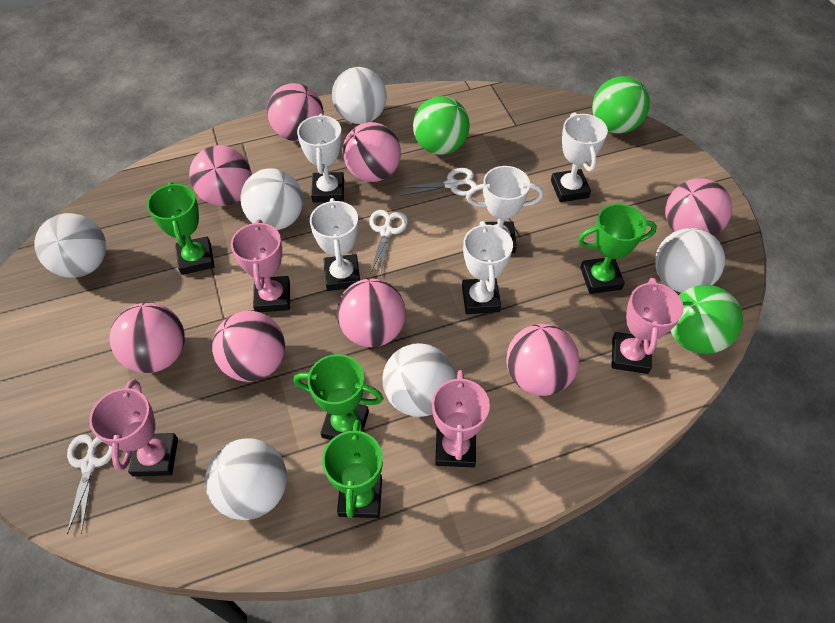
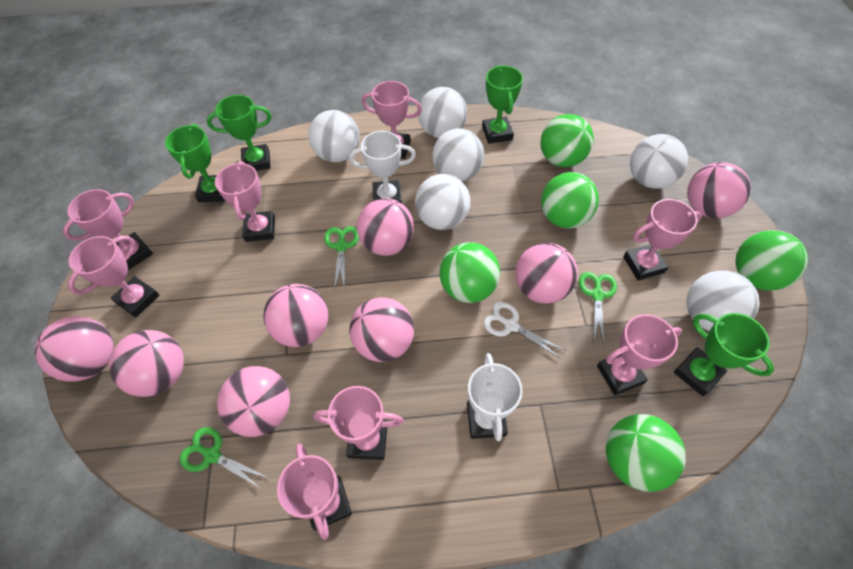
green ball: [413,96,470,155] [592,76,650,134] [671,285,743,354] = 3 -> [439,242,500,303] [540,114,594,167] [541,172,599,228] [606,414,686,492] [735,230,808,291] = 5
green scissors: none = 0 -> [180,427,269,488] [324,226,359,290] [579,272,617,343] = 3
pink trophy: [89,379,178,477] [231,220,290,312] [432,370,490,468] [612,278,684,374] = 4 -> [63,189,153,270] [68,236,159,317] [215,161,275,242] [277,444,352,540] [313,386,404,460] [362,81,422,159] [597,314,682,395] [623,199,702,281] = 8
white scissors: [67,435,112,534] [369,210,408,275] [398,168,477,196] = 3 -> [483,302,565,358] = 1
white trophy: [297,114,344,203] [310,198,360,291] [462,221,513,314] [466,166,543,253] [551,113,608,202] = 5 -> [349,131,416,203] [467,353,522,441] = 2

